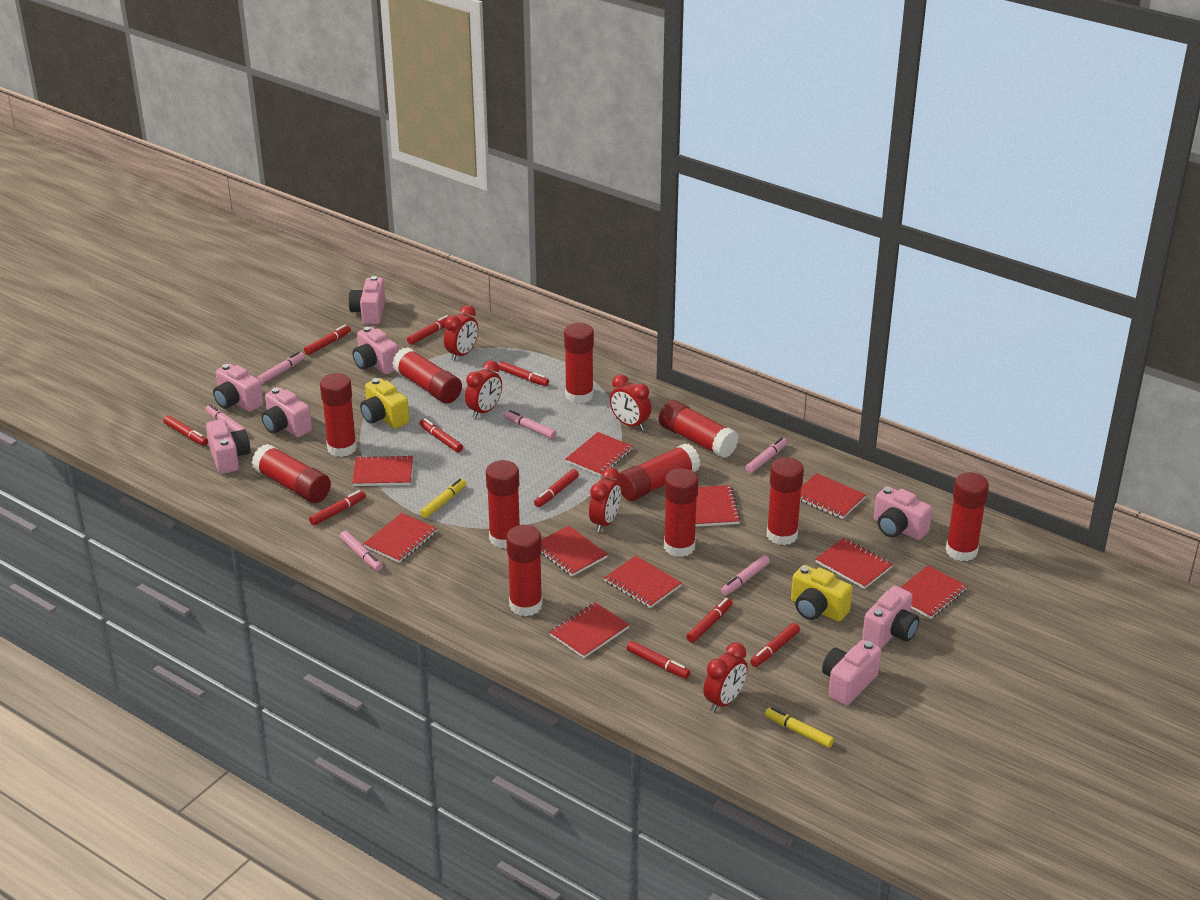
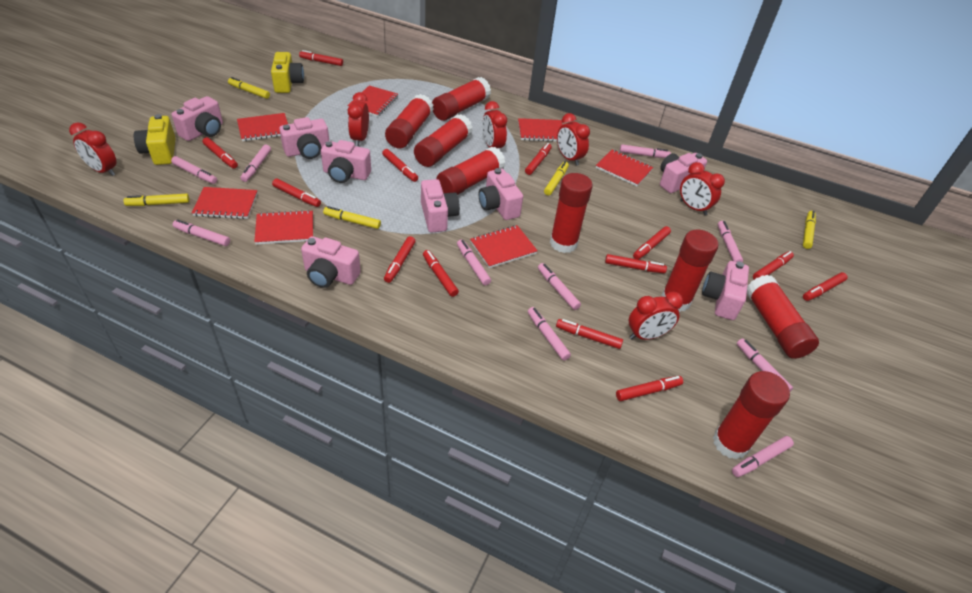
pink marker: [205,404,247,432] [257,352,305,384] [340,531,383,571] [504,410,556,439] [721,555,770,595] [745,437,787,473] = 6 -> [171,156,217,184] [173,219,230,246] [241,145,271,182] [457,239,491,286] [528,307,571,361] [538,263,581,310] [620,144,671,158] [718,221,743,263] [732,436,794,477] [737,338,793,391] = 10
red clock: [444,305,478,361] [465,360,502,418] [589,468,621,532] [610,375,651,430] [704,642,748,712] = 5 -> [69,123,117,176] [348,92,369,146] [483,101,507,149] [557,113,590,166] [629,291,683,340] [680,162,725,215] = 6
red glue stick: [252,444,331,503] [320,373,357,457] [392,347,462,403] [486,460,520,549] [506,525,543,616] [564,323,594,404] [617,443,700,501] [659,400,739,458] [664,468,698,557] [766,457,804,545] [946,472,989,561] = 11 -> [385,94,434,148] [414,114,473,167] [432,77,491,121] [436,147,506,195] [550,173,592,253] [661,230,718,312] [713,371,790,460] [747,275,819,359] = 8
red marker: [163,415,208,446] [304,325,351,355] [309,490,366,526] [407,315,449,345] [420,418,463,453] [498,361,549,386] [534,469,579,507] [627,641,690,679] [687,598,733,643] [750,623,800,667] = 10 -> [203,137,238,169] [272,179,321,207] [299,50,343,66] [382,149,418,182] [384,236,415,283] [423,250,459,297] [525,143,552,175] [556,319,623,349] [605,254,667,273] [616,376,683,401] [633,226,671,260] [753,251,794,280] [803,272,848,301] = 13
red notebook: [352,455,413,486] [363,513,437,563] [541,526,608,576] [549,602,629,658] [566,432,633,476] [604,556,682,608] [695,485,741,527] [800,473,866,519] [816,538,893,589] [900,565,967,619] = 10 -> [192,187,258,219] [237,113,288,141] [254,210,313,245] [347,85,398,117] [470,225,538,268] [518,118,562,142] [596,149,653,186] = 7
yellow marker: [420,479,466,518] [765,707,834,748] = 2 -> [123,194,190,206] [228,77,270,99] [323,206,381,229] [544,161,569,196] [803,211,816,249] = 5

